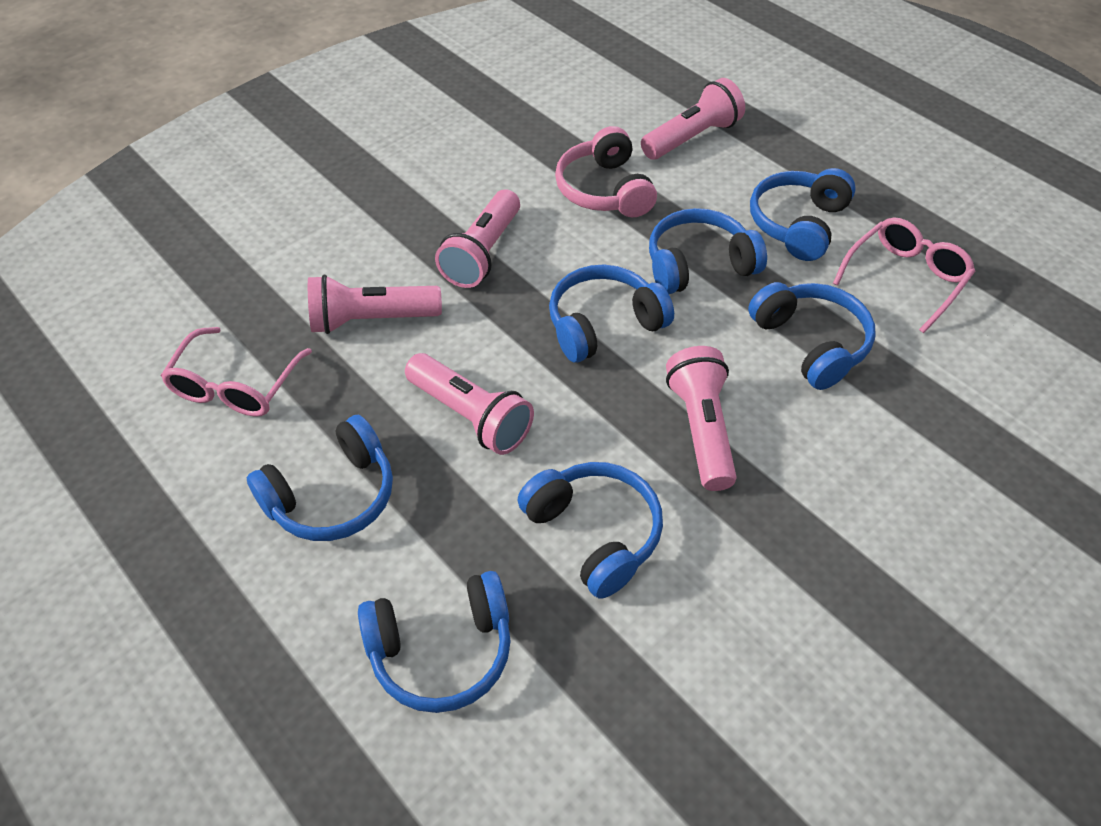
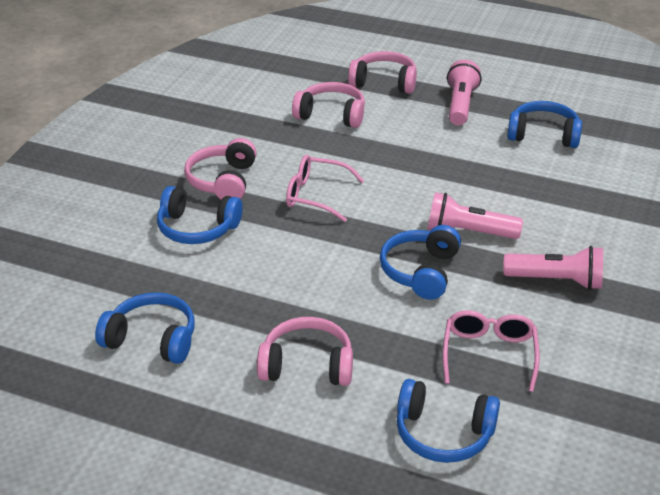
blue headphones: [246,415,393,541] [358,571,511,713] [517,462,663,599] [549,265,674,363] [649,208,767,294] [748,282,876,390] [750,168,856,261] = 7 -> [95,292,195,364] [157,186,243,244] [380,225,461,300] [396,379,500,463] [507,101,582,148] = 5
pink flashlight: [308,274,442,334] [405,353,534,455] [435,189,520,288] [641,78,745,160] [666,346,736,491] = 5 -> [427,192,523,239] [447,60,481,125] [503,246,603,290] = 3
pink headphones: [555,126,657,217] = 1 -> [184,138,257,199] [257,317,353,386] [292,82,365,128] [348,51,417,94] = 4

